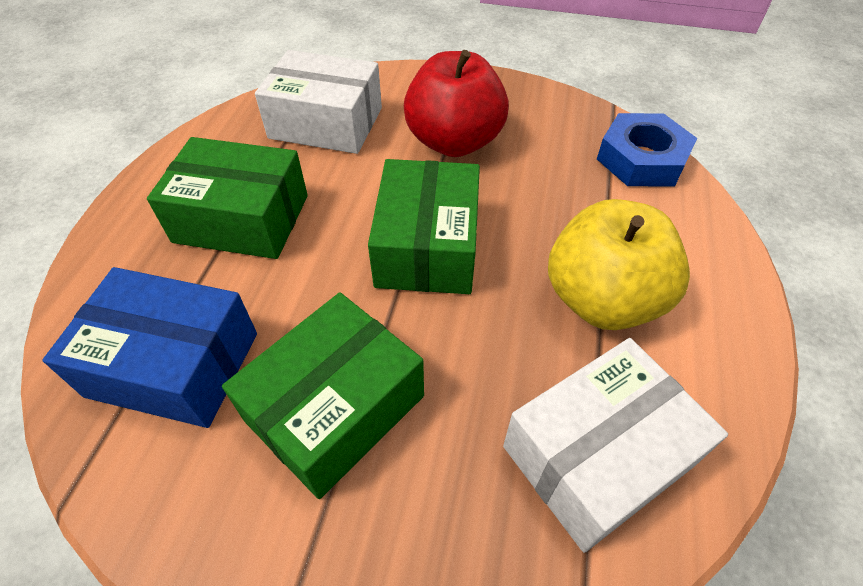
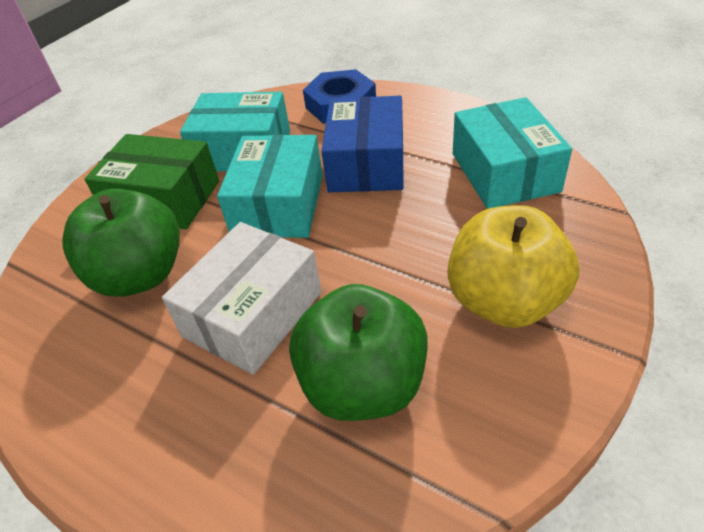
green apple: none = 0 -> [62,189,180,297] [289,284,428,421] = 2
green box: [147,137,308,259] [222,292,424,499] [368,159,480,294] = 3 -> [84,134,219,229] = 1
red apple: [404,50,509,157] = 1 -> none = 0
turquoise box: none = 0 -> [180,92,290,171] [217,135,323,238] [453,97,572,209] = 3
white box: [255,50,382,154] [503,338,728,553] = 2 -> [162,222,322,375] = 1

